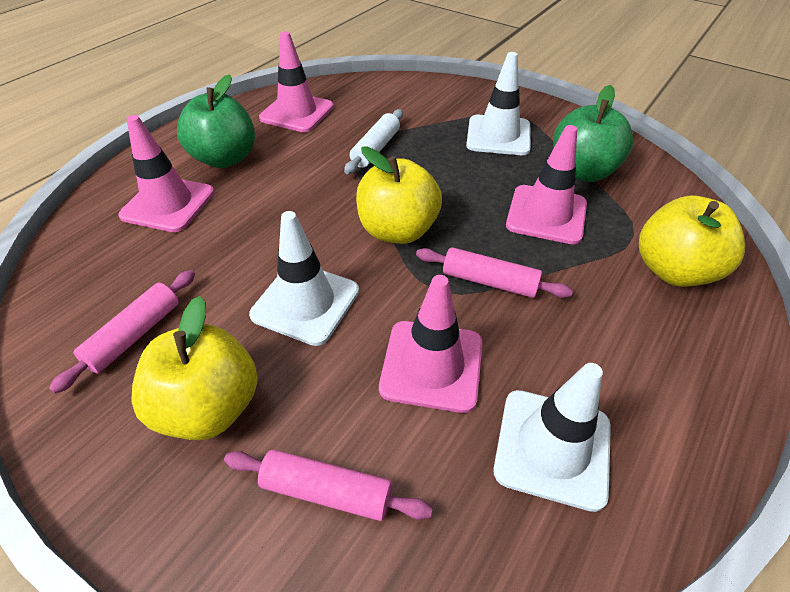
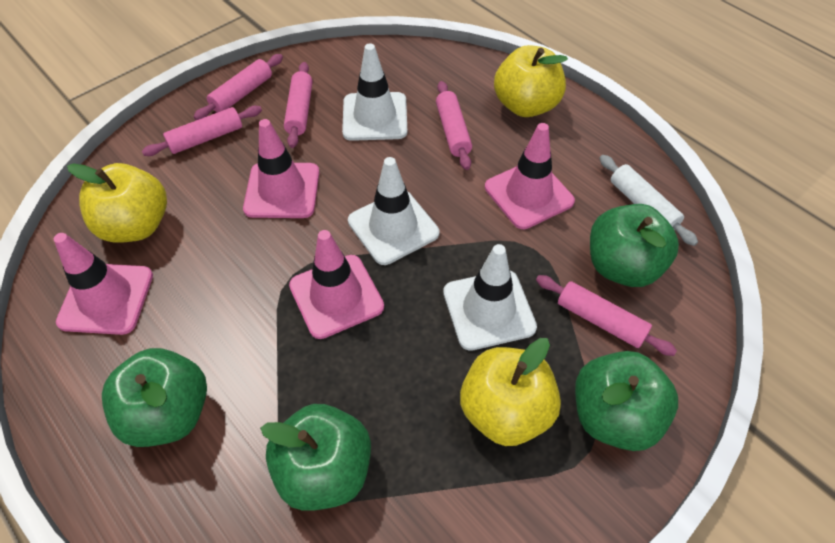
green apple: [177,74,255,168] [553,85,633,182] = 2 -> [102,348,207,447] [260,404,371,511] [575,351,678,451] [590,204,679,287] = 4
pink rolling pin: [49,270,195,394] [224,449,433,521] [416,247,573,298] = 3 -> [142,106,262,156] [193,54,283,120] [284,62,312,148] [436,81,472,170] [536,275,677,356] = 5

